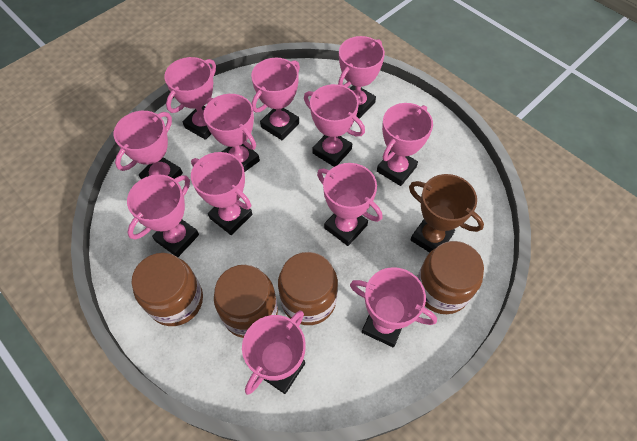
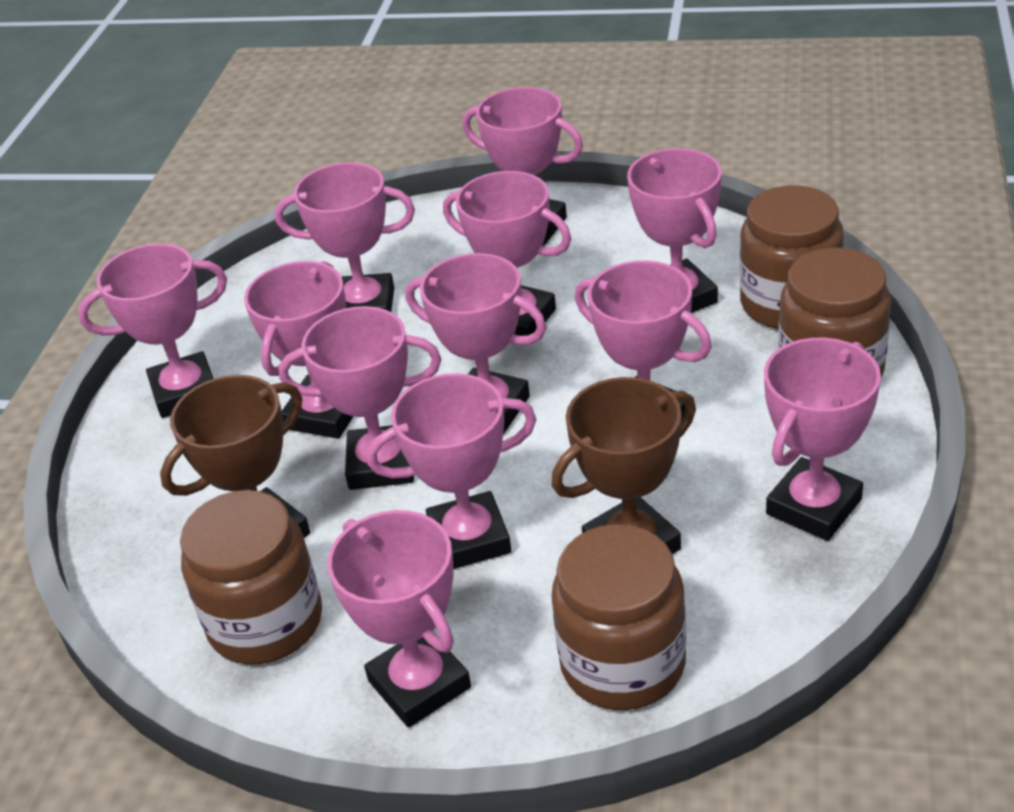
brown trophy: [409,174,484,252] = 1 -> [160,375,310,538] [552,377,696,554] = 2

